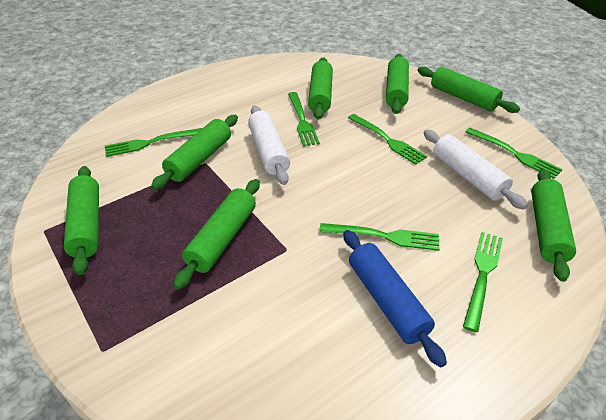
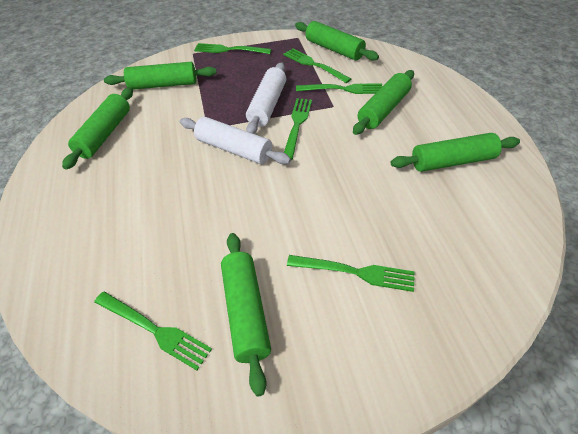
blue rolling pin: [343,230,447,367] = 1 -> none = 0
green rolling pin: [64,166,99,275] [151,115,238,190] [173,179,260,290] [308,57,333,120] [386,54,409,114] [418,67,520,113] [531,169,576,282] = 7 -> [62,88,133,170] [104,62,217,90] [221,233,271,396] [295,21,379,61] [353,70,414,135] [391,133,520,172] = 6

